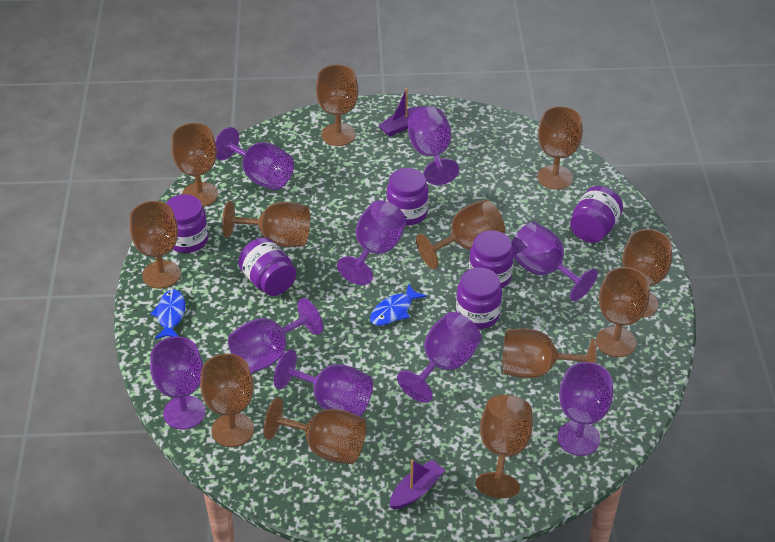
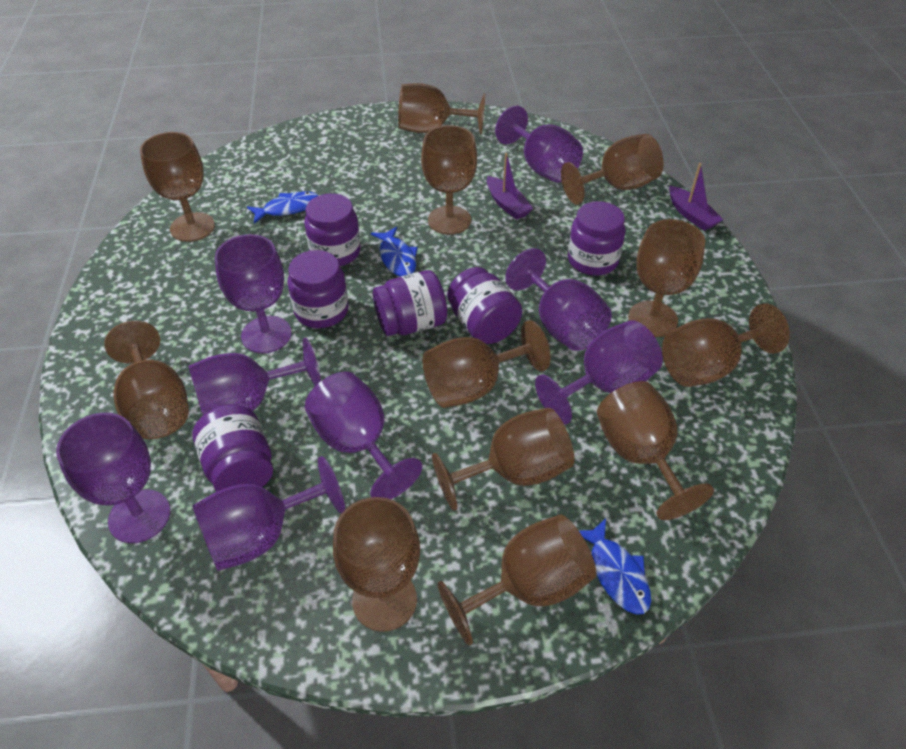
blue fish: [150,289,185,339] [370,284,426,326] = 2 -> [247,191,319,224] [371,227,418,277] [579,518,651,615] = 3
purple goblet: [150,336,205,429] [215,127,294,190] [228,298,323,373] [273,349,373,416] [337,200,406,285] [397,312,481,403] [408,106,459,185] [512,222,598,301] [558,362,613,456] = 9 -> [56,412,170,543] [188,338,321,415] [192,456,345,571] [215,234,292,353] [305,372,422,499] [495,105,583,183] [505,248,612,351] [535,320,663,425] = 8

